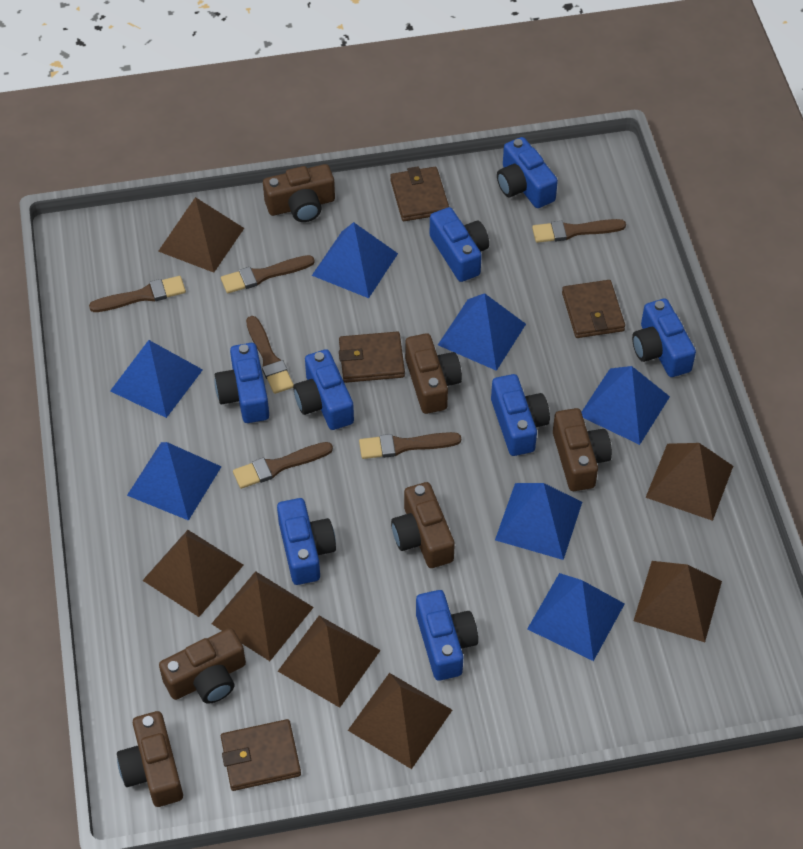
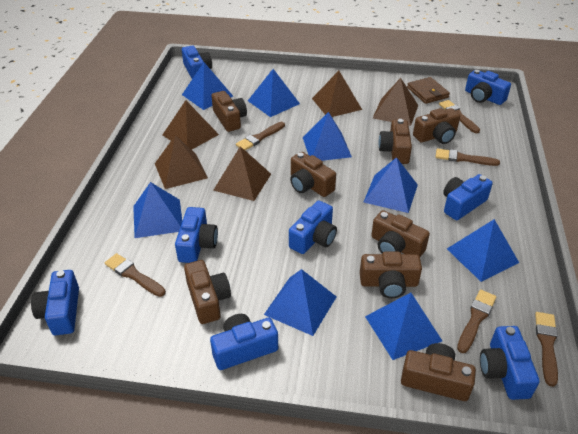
blue pyramid: [110,340,203,418] [127,442,222,521] [312,222,398,298] [438,293,526,371] [495,483,582,560] [527,573,625,661] [582,366,670,445] = 7 -> [133,182,182,238] [182,62,233,110] [248,69,300,117] [264,269,336,336] [303,112,352,161] [364,157,418,213] [365,293,442,360] [447,219,519,282] = 8
brown camera: [117,711,183,807] [159,628,246,704] [263,164,335,222] [391,482,455,568] [405,333,462,414] [553,408,612,491] = 6 -> [184,260,231,324] [211,91,247,132] [290,152,336,197] [360,252,422,299] [371,210,430,257] [378,119,412,164] [401,343,476,401] [413,108,460,144] = 8
brown pyramid: [142,530,244,617] [158,197,244,273] [212,571,314,661] [278,616,381,708] [348,673,452,769] [634,561,722,642] [646,443,733,521] = 7 -> [155,135,208,189] [162,100,219,150] [213,146,271,201] [312,71,362,117] [373,78,418,126] = 5
brown wallet: [221,719,301,791] [339,332,405,383] [390,166,449,221] [562,280,625,338] = 4 -> [407,77,450,104] = 1

